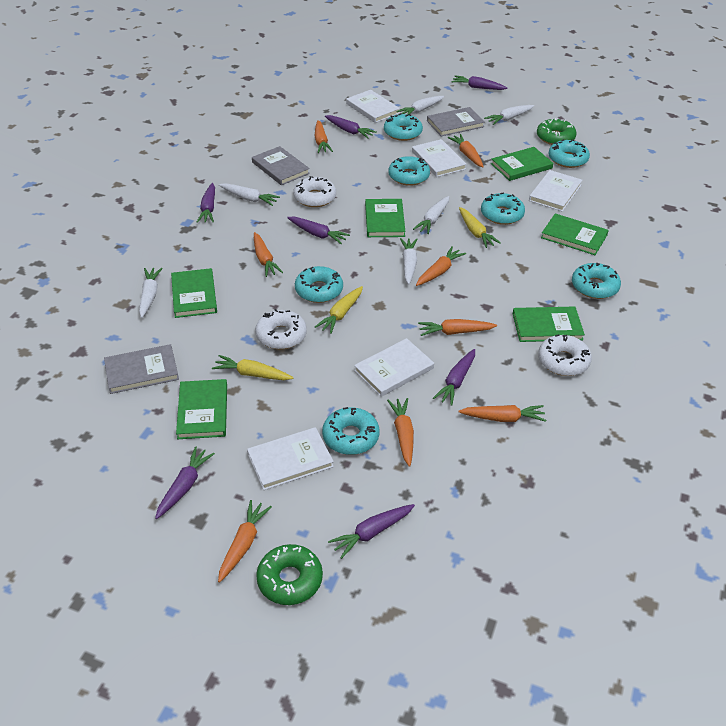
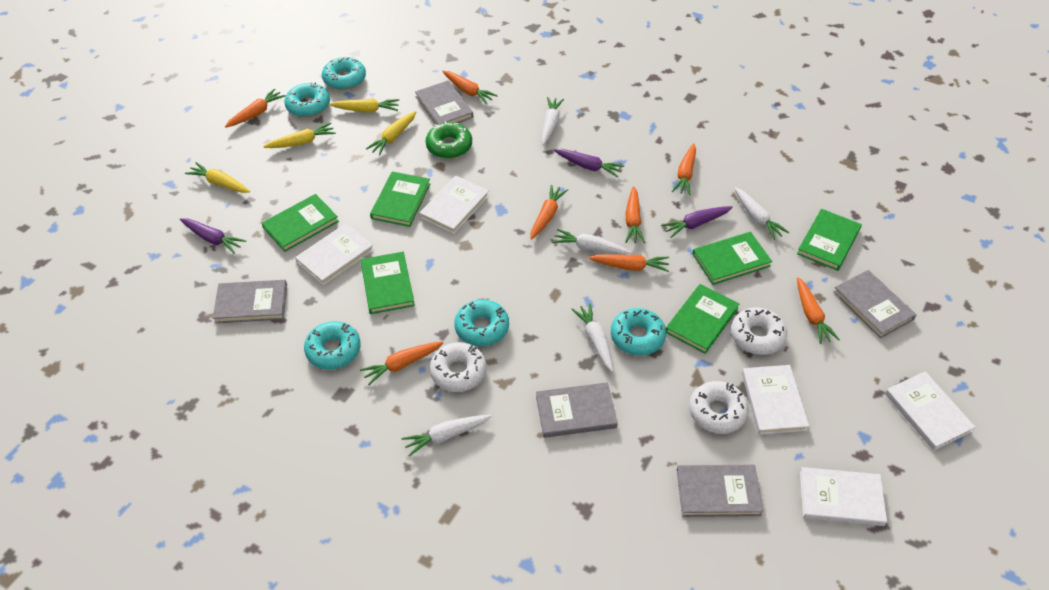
green donut: [256,544,323,605] [537,118,577,145] = 2 -> [426,121,472,159] = 1
grey book: [104,344,179,394] [252,146,310,185] [427,107,485,136] = 3 -> [213,280,287,323] [415,80,474,125] [536,382,618,438] [677,465,763,517] [833,270,916,338] = 5
purple carrot: [155,446,215,519] [197,183,215,223] [287,217,350,244] [325,115,377,138] [328,504,415,559] [433,349,475,406] [451,76,507,90] = 7 -> [180,218,246,254] [553,149,624,178] [661,206,733,238] = 3
turquoise donut: [295,266,343,303] [322,407,380,455] [384,113,423,141] [388,156,430,186] [481,192,525,225] [549,139,590,168] [572,263,621,299] = 7 -> [284,82,330,117] [304,321,360,370] [322,57,366,90] [454,299,509,346] [611,308,666,356] = 5
white carrot: [139,268,163,318] [219,183,280,206] [396,96,444,115] [400,238,417,284] [413,196,449,234] [484,105,534,125] = 6 -> [401,415,492,457] [541,97,564,145] [552,229,632,255] [571,303,613,372] [734,187,789,240] = 5
yellow carrot: [212,355,294,380] [315,286,363,334] [459,207,501,248] = 3 -> [185,162,250,193] [263,123,336,148] [329,99,399,112] [366,111,416,156] = 4

